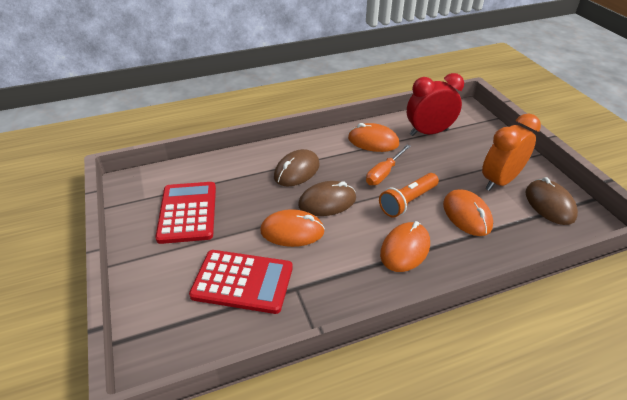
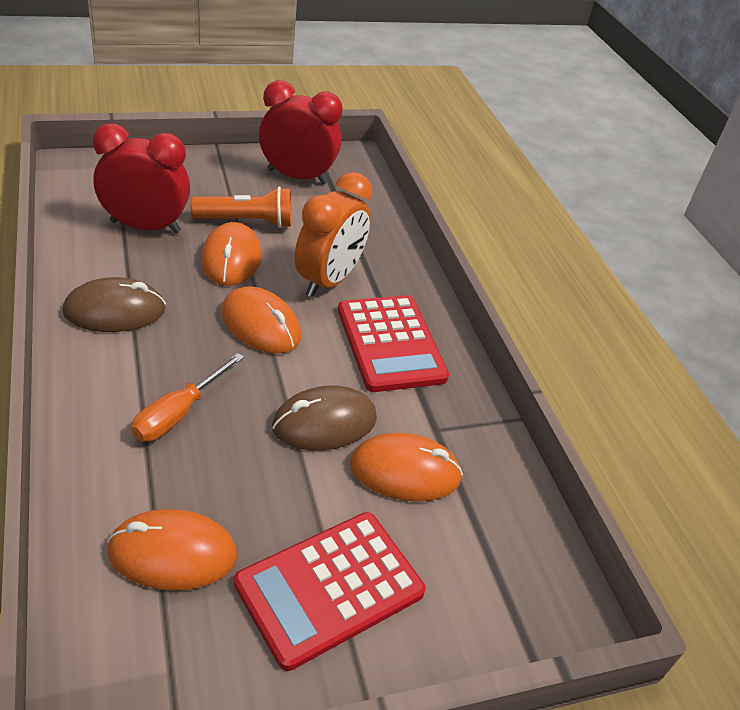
brown mouse: [274,149,320,187] [298,181,356,216] [526,177,578,225] = 3 -> [62,277,166,332] [272,385,377,451] = 2
red clock: [407,73,464,136] = 1 -> [93,123,190,234] [259,80,343,185] = 2

